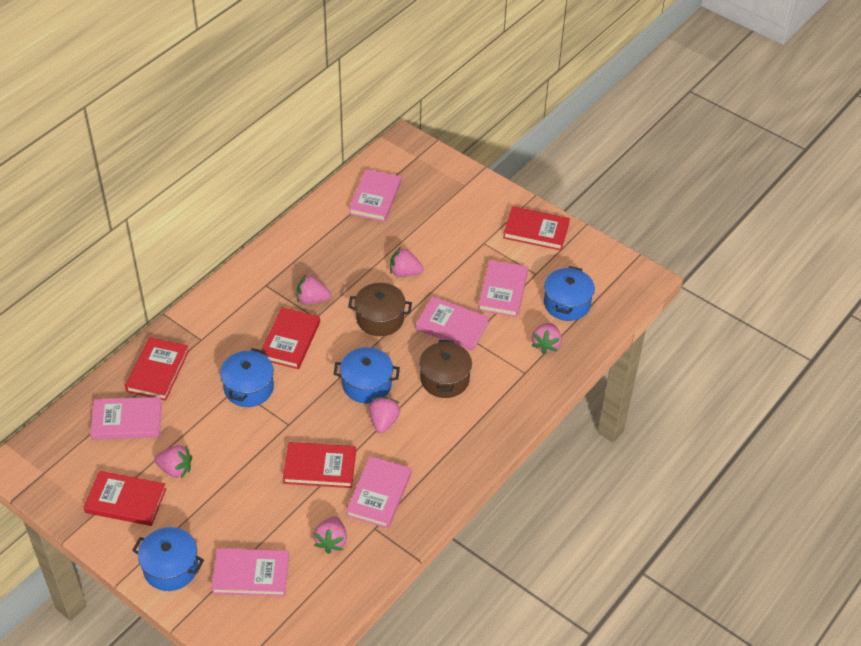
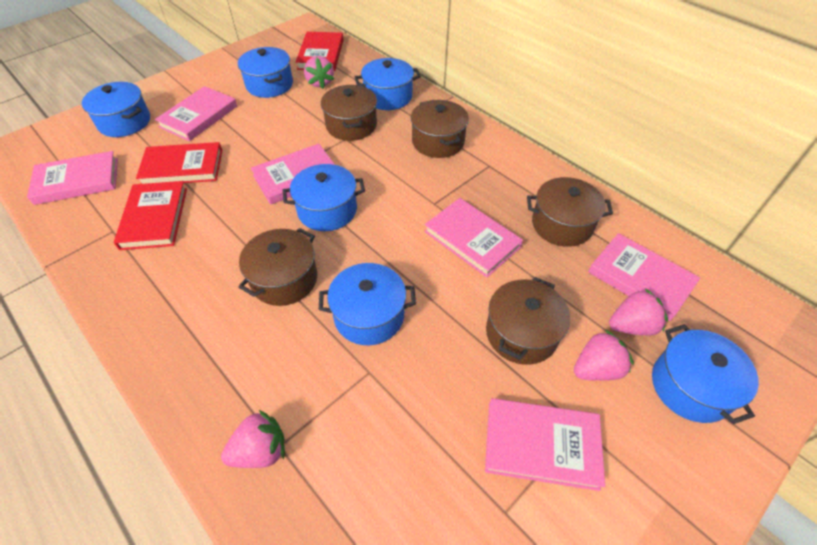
blue pot: [132,527,204,591] [220,348,274,407] [334,347,400,403] [544,266,595,321] = 4 -> [82,82,150,137] [238,47,293,98] [283,164,365,231] [319,263,416,345] [355,58,421,110] [652,324,759,424] = 6
brown pot: [348,283,412,336] [419,340,472,398] = 2 -> [238,228,317,306] [321,85,377,141] [411,100,469,158] [486,277,570,365] [527,177,613,247] = 5
pink strawberry: [154,445,192,478] [297,275,331,305] [314,516,347,554] [369,397,400,433] [390,247,424,277] [531,323,562,355] = 6 -> [221,410,285,468] [304,56,334,89] [574,329,634,381] [609,288,668,335] = 4
red book: [83,471,166,526] [125,337,189,401] [261,307,320,369] [283,442,356,488] [503,206,570,251] = 5 -> [114,181,187,250] [136,142,222,184] [296,32,343,71] = 3

